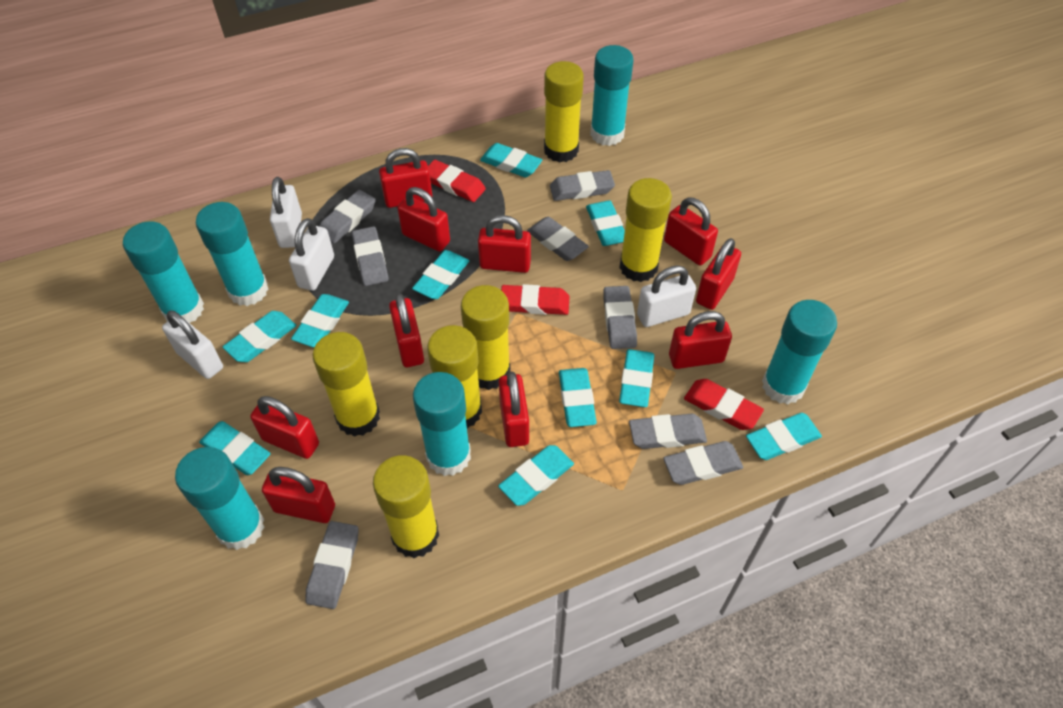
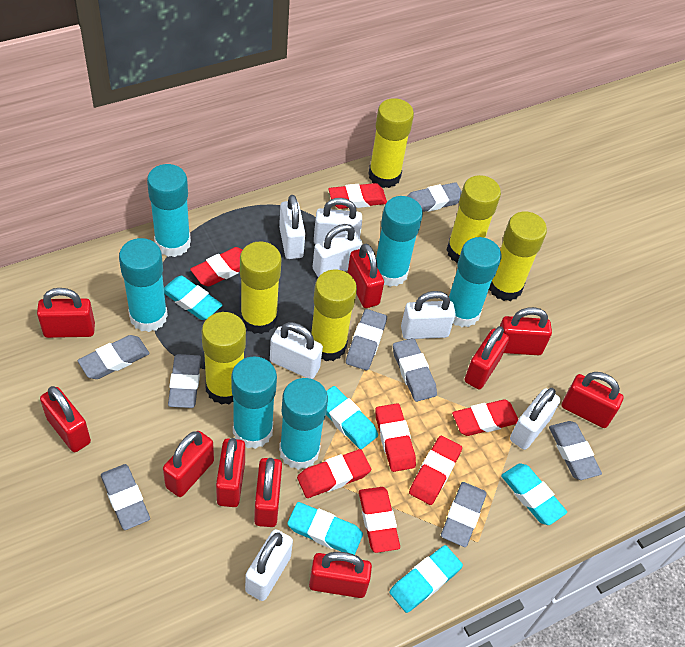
red eraser: [428,160,486,202] [501,284,570,315] [684,379,764,430] = 3 -> [190,247,242,287] [297,449,371,498] [328,183,387,209] [359,487,400,553] [375,403,416,472] [409,436,462,505] [452,399,518,436] = 7
turquoise eraser: [199,421,271,475] [222,311,296,362] [291,294,349,347] [412,250,470,299] [480,143,542,177] [498,445,574,506] [559,368,597,427] [586,201,625,246] [619,349,654,407] [746,413,822,460] = 10 -> [164,276,222,320] [287,502,363,555] [326,386,378,449] [389,545,463,613] [501,463,567,525] = 5
white padlock: [162,311,223,379] [270,177,302,248] [289,218,334,291] [637,265,696,327] = 4 -> [245,529,293,601] [270,322,323,379] [279,195,305,259] [313,224,362,277] [314,198,362,245] [401,291,456,339] [510,388,561,450] = 7

